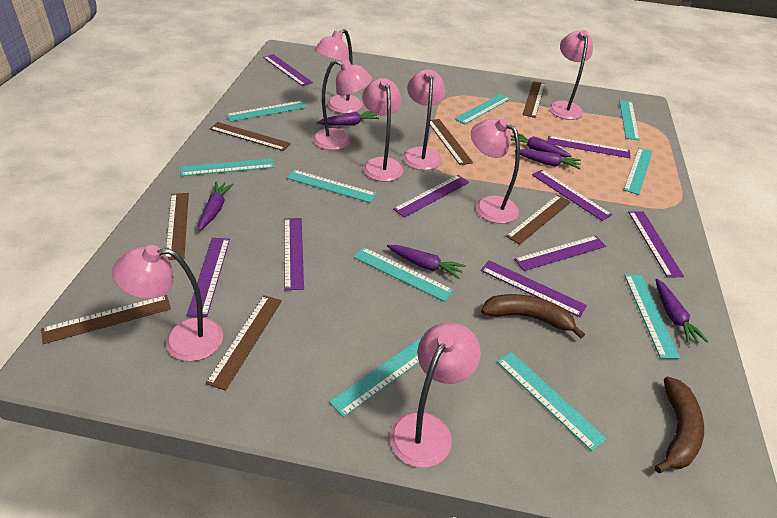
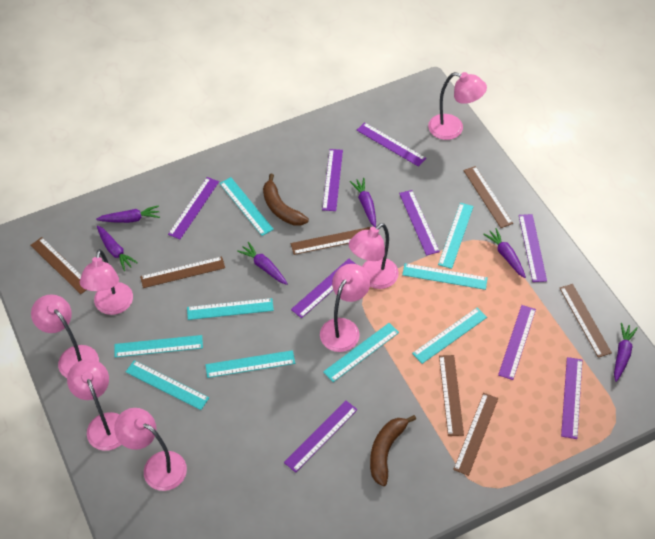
pink lamp: [112,245,223,361] [313,60,372,150] [314,29,363,114] [362,78,404,182] [390,322,481,468] [403,70,446,170] [471,118,520,224] [549,30,593,120] = 8 -> [31,294,99,378] [67,359,122,451] [80,249,133,315] [114,408,187,491] [320,264,370,352] [349,223,399,289] [428,72,487,140] = 7
turquoise ruler: [181,158,274,176] [226,101,307,122] [287,170,377,203] [329,337,422,417] [353,247,454,302] [454,94,511,124] [497,352,607,451] [619,100,640,140] [624,148,653,195] [624,274,680,359] = 10 -> [114,335,203,357] [126,360,209,410] [187,298,274,320] [205,350,295,378] [219,177,274,236] [323,323,399,382] [402,263,488,290] [412,308,487,364] [438,203,474,269] = 9

